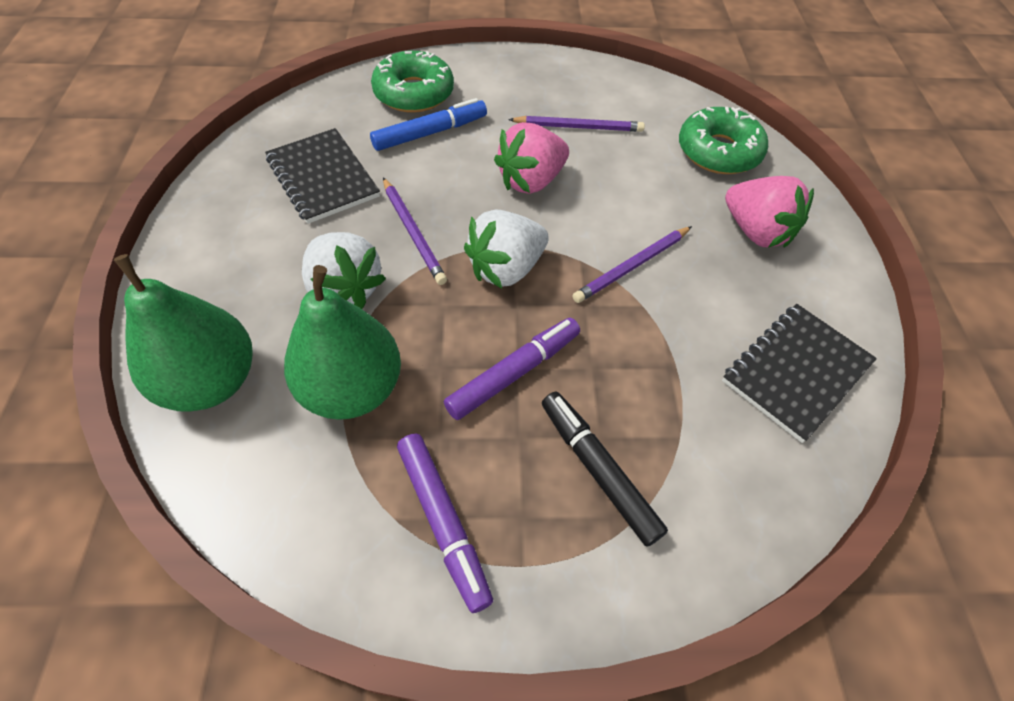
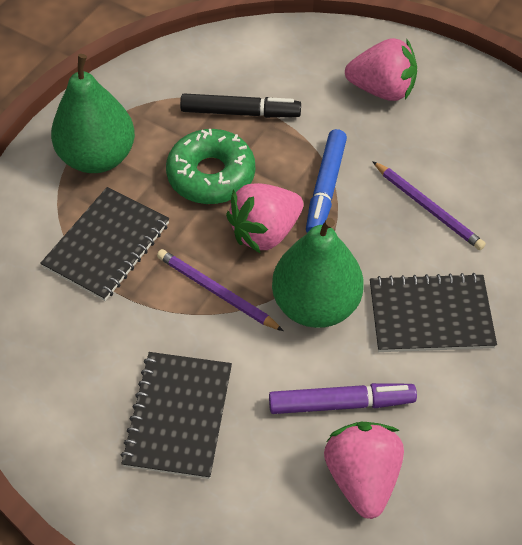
black notebook: [265,128,380,224] [722,304,877,443] = 2 -> [40,187,169,301] [121,352,232,479] [370,273,497,352] = 3
green donut: [371,51,454,113] [679,107,768,174] = 2 -> [166,129,255,204] = 1
pink strawberry: [494,122,569,194] [725,176,814,248] = 2 -> [226,183,303,254] [324,422,404,519] [345,38,417,101] = 3
purple marker: [397,434,493,613] [444,318,580,420] = 2 -> [269,383,417,414] = 1
purple pencil: [383,178,447,285] [508,116,645,132] [572,226,692,303] = 3 -> [157,249,283,331] [372,161,486,250] = 2
white strawberry: [302,232,386,309] [464,210,549,288] = 2 -> none = 0

